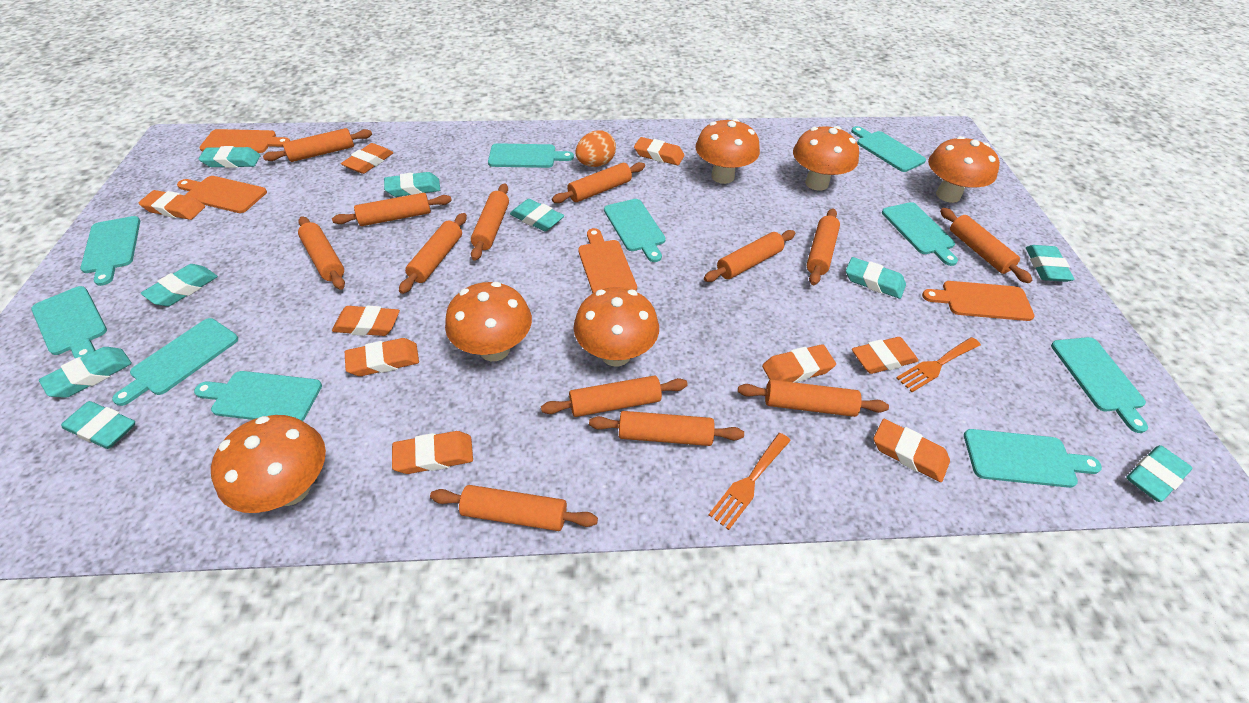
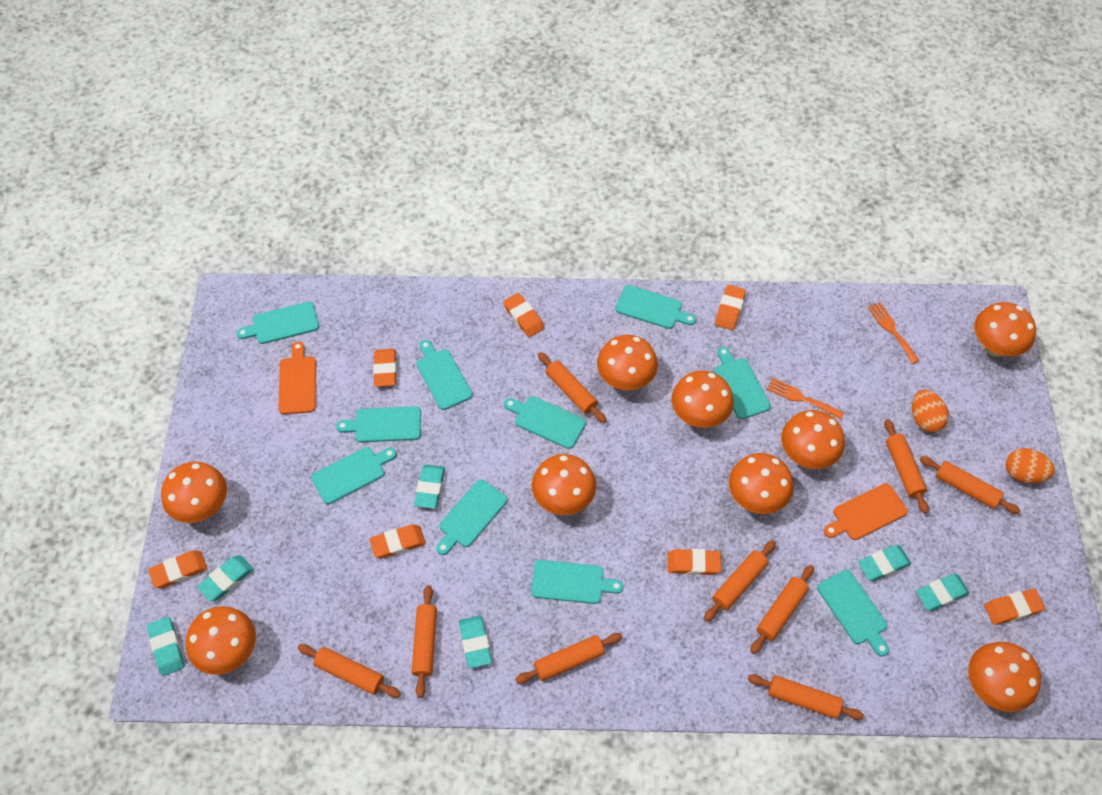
orange cutting board: [177,176,267,213] [199,129,290,153] [578,228,637,293] [922,281,1035,321] = 4 -> [278,341,316,414] [824,483,908,540] = 2
orange egg: [576,130,616,167] = 1 -> [912,390,949,432] [1006,448,1055,483] = 2
orange eraser: [139,190,205,220] [332,306,400,336] [341,143,393,174] [345,338,419,376] [392,431,473,474] [634,137,685,165] [762,344,836,383] [852,337,918,374] [874,419,950,482] = 9 -> [148,550,207,588] [369,524,426,558] [373,349,397,387] [503,293,544,337] [667,549,721,575] [715,285,746,330] [984,589,1045,625] = 7
orange mushroom: [211,415,326,513] [445,282,532,361] [573,287,659,366] [696,119,760,184] [793,126,859,191] [928,136,1000,203] = 6 -> [161,462,227,523] [186,606,256,675] [532,454,596,515] [597,335,658,390] [672,371,734,428] [729,453,794,514] [781,410,845,469] [968,642,1041,712] [974,302,1036,357] = 9
orange rolling pin: [263,128,372,162] [298,216,345,290] [332,193,452,226] [399,213,467,294] [430,485,598,531] [471,183,509,261] [541,376,688,417] [552,162,645,203] [589,411,744,446] [704,230,795,282] [738,380,889,417] [807,208,840,285] [940,208,1032,283] = 13 -> [298,644,401,698] [411,585,437,698] [515,633,622,684] [538,352,606,423] [704,540,776,621] [748,674,864,720] [750,565,814,654] [884,419,929,514] [920,456,1021,514] = 9
turquoise eraser: [39,347,132,398] [61,401,135,449] [141,264,218,306] [198,146,260,168] [384,172,440,197] [510,199,564,231] [846,257,906,299] [1026,245,1074,282] [1126,445,1192,502] = 9 -> [147,617,184,676] [197,555,253,601] [414,465,445,509] [459,616,492,668] [858,545,911,581] [916,574,970,611] = 6

